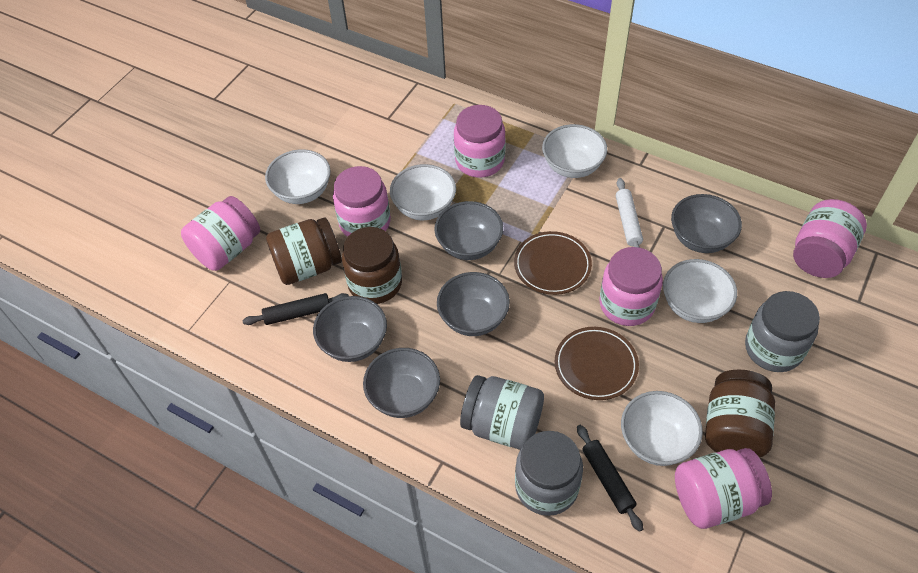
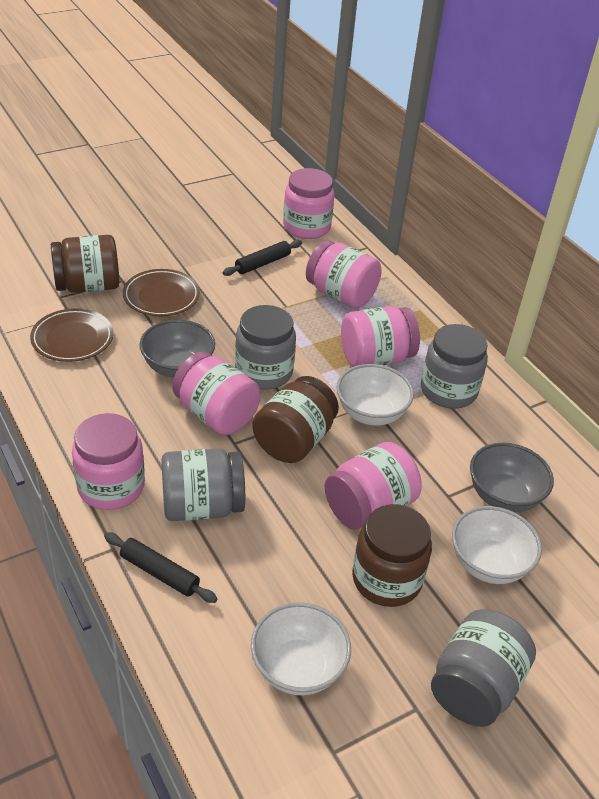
grey bowl: [313,296,387,362] [363,348,440,418] [434,201,503,260] [437,272,510,336] [671,194,742,253] = 5 -> [139,320,215,378] [470,443,554,513] = 2
grey jar: [460,375,544,450] [515,431,583,516] [745,291,820,372] = 3 -> [161,449,245,521] [235,305,296,390] [421,324,488,409] [431,609,536,727] = 4
white bowl: [265,149,331,204] [390,164,456,220] [542,124,607,178] [621,391,703,466] [663,259,737,323] = 5 -> [251,603,351,695] [337,364,414,425] [452,506,542,584] = 3
white rolling pin: [616,178,643,248] = 1 -> none = 0

